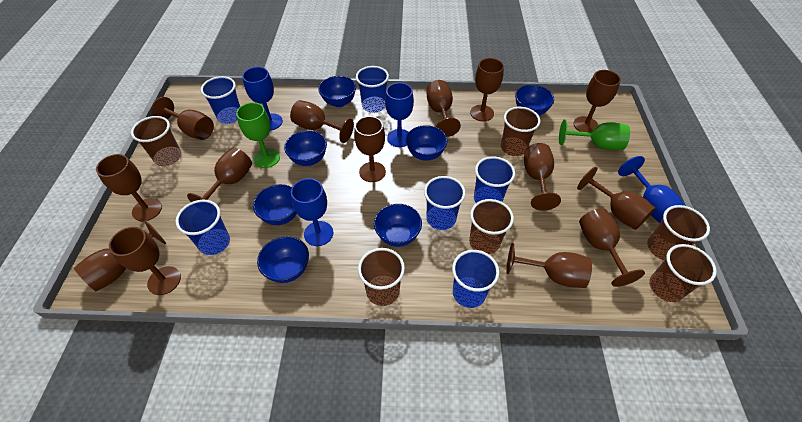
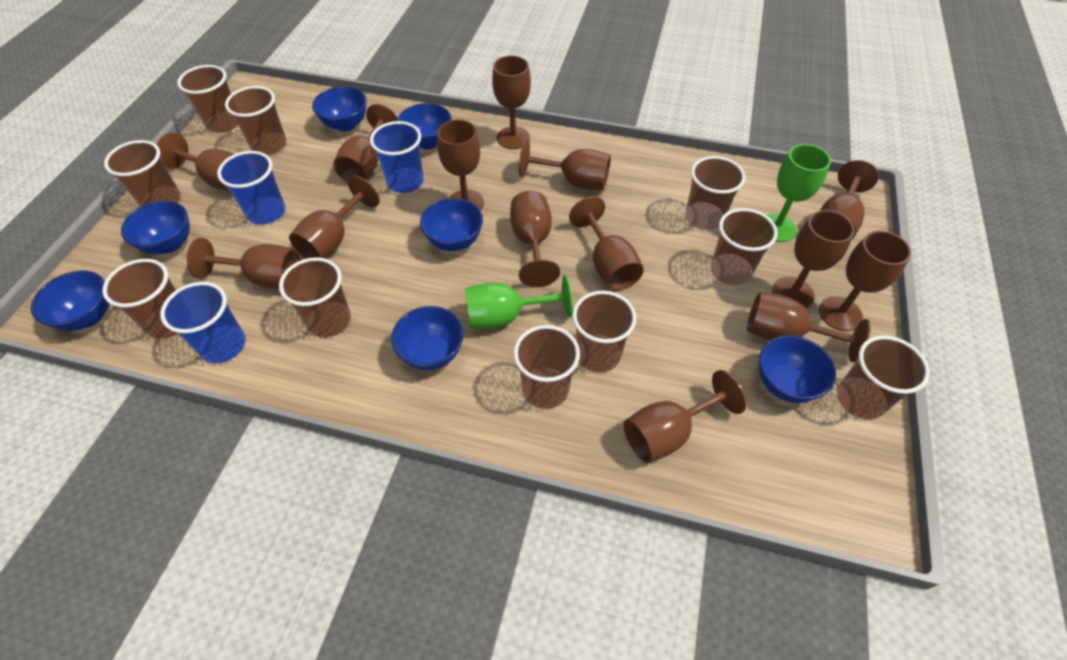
blue cup: [176,200,230,255] [201,76,240,124] [356,66,389,113] [424,176,465,230] [452,250,499,308] [474,156,515,203] = 6 -> [160,282,246,363] [217,151,285,225] [370,121,424,193] = 3
blue goblet: [242,67,283,131] [291,178,333,246] [385,83,414,147] [618,156,685,223] = 4 -> none = 0
brown cup: [131,116,181,166] [358,248,405,306] [469,199,514,254] [501,107,541,156] [647,205,710,260] [649,244,717,302] = 6 -> [102,259,177,339] [104,140,181,207] [177,65,238,133] [225,86,287,155] [279,257,351,338] [513,325,580,409] [572,291,636,373] [685,156,745,230] [711,208,778,286] [837,335,930,420] = 10

